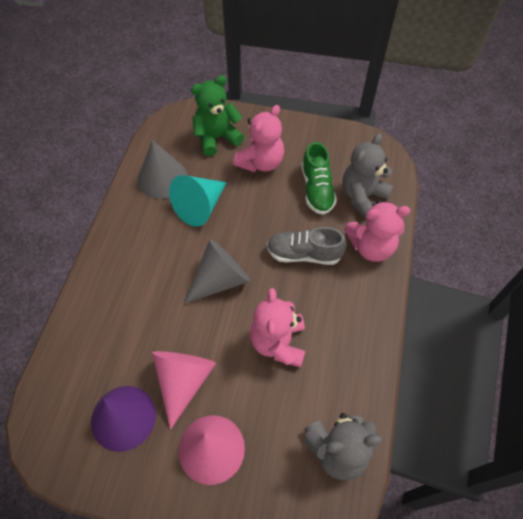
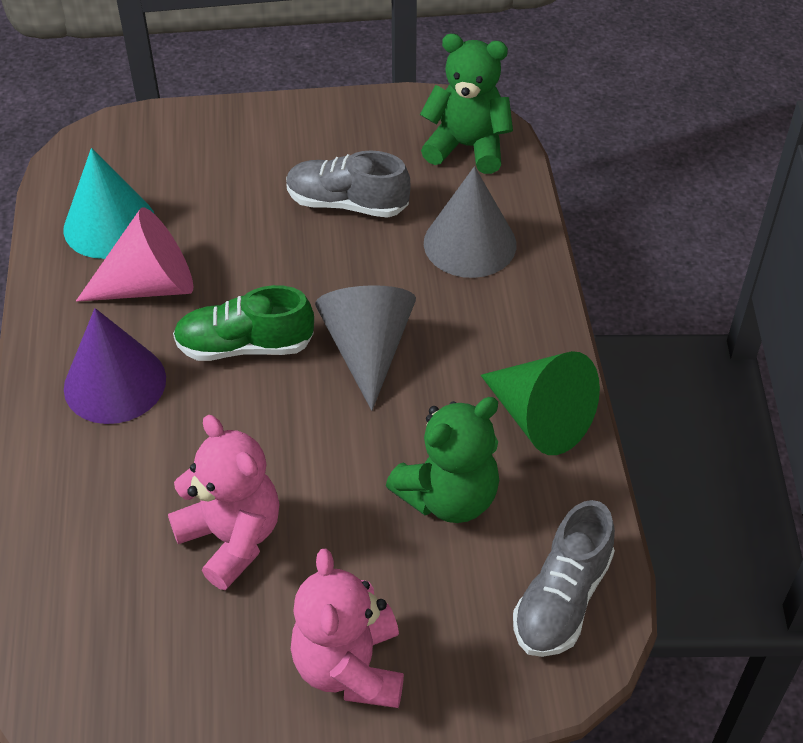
green cone: none = 0 -> [481,351,600,455] = 1
green teddy bear: [191,75,244,156] = 1 -> [386,397,499,523] [420,34,513,174] = 2
grey shoe: [267,227,347,265] = 1 -> [286,151,410,218] [513,500,615,657] = 2
grey teddy bear: [304,413,382,480] [342,134,394,219] = 2 -> none = 0
pink cone: [152,351,216,430] [179,415,245,485] = 2 -> [76,207,193,302] = 1
pink teddy bear: [233,105,284,172] [250,288,305,367] [344,200,410,262] = 3 -> [168,415,279,590] [291,549,404,708] = 2

